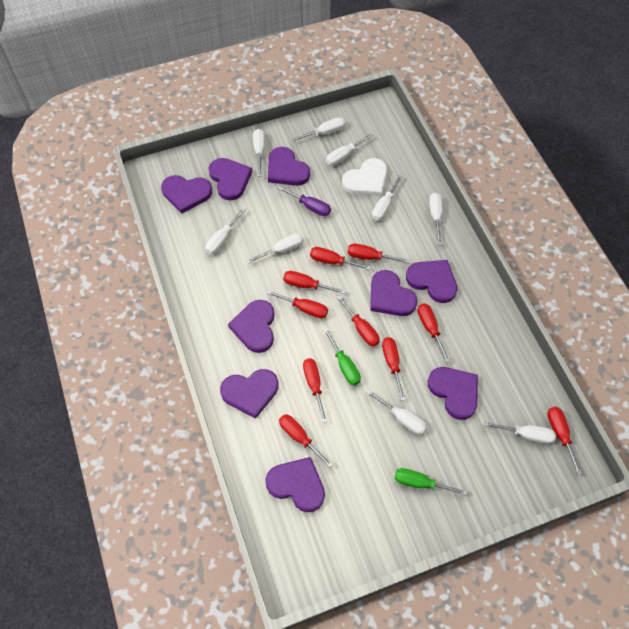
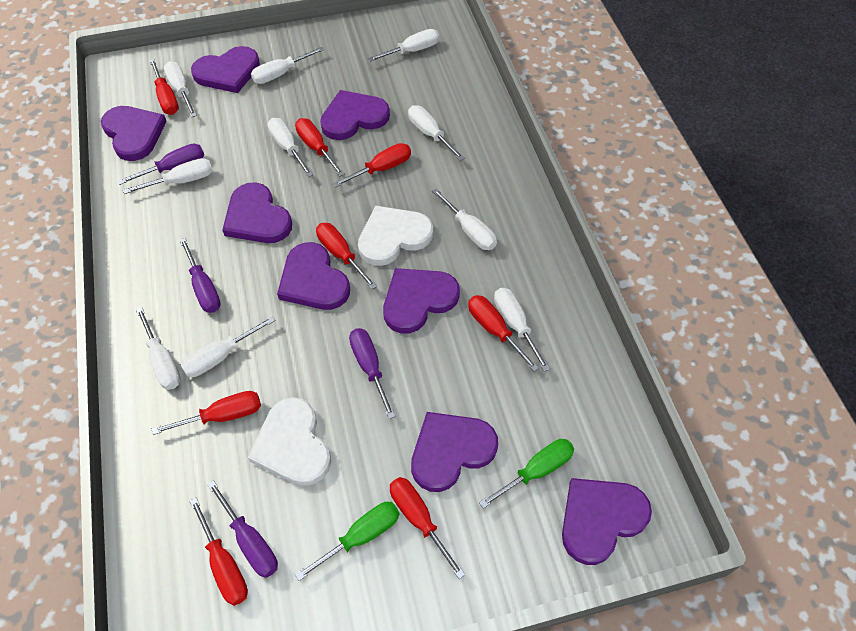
purple heart: [161,175,212,214] [208,158,252,200] [220,369,278,419] [228,300,275,353] [265,457,325,512] [268,147,310,186] [370,270,417,316] [406,260,457,303] [428,367,478,420] = 9 -> [101,106,167,161] [191,46,260,93] [222,182,292,243] [277,242,350,310] [320,90,390,140] [383,268,460,333] [411,412,498,492] [562,478,652,565] = 8
purple screwdriver: [277,186,331,216] = 1 -> [118,144,204,185] [180,238,221,313] [207,480,278,578] [349,328,396,419] = 4
red screwdriver: [267,290,328,318] [279,414,333,468] [283,271,346,294] [303,359,327,423] [310,247,371,270] [336,295,380,347] [348,244,410,263] [382,337,405,401] [418,304,450,362] [547,407,582,475] = 10 -> [149,59,179,115] [152,391,261,435] [189,497,248,606] [295,118,345,176] [316,223,377,289] [332,143,411,188] [390,477,465,579] [468,295,539,372] = 8
white heart: [342,158,387,196] = 1 -> [248,397,331,486] [358,205,433,266] = 2
white screwdriver: [206,208,246,254] [246,233,304,264] [253,129,265,177] [292,117,345,142] [326,133,374,166] [366,389,427,435] [372,175,403,221] [429,193,442,245] [484,421,556,444] = 9 -> [123,158,213,194] [136,307,181,390] [164,61,197,117] [180,316,276,377] [251,47,324,84] [267,118,313,177] [367,29,439,62] [408,105,465,161] [432,188,497,250] [494,288,550,372] = 10

